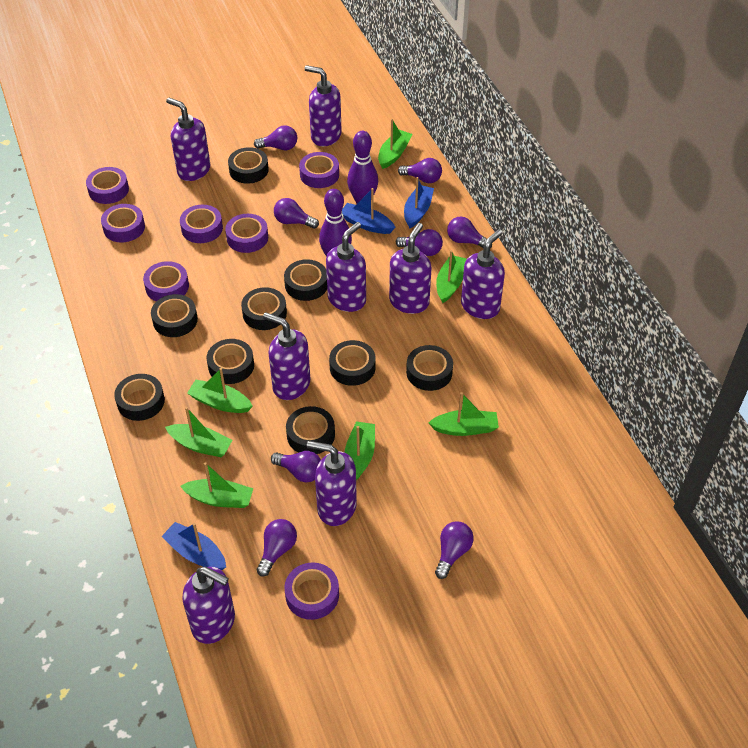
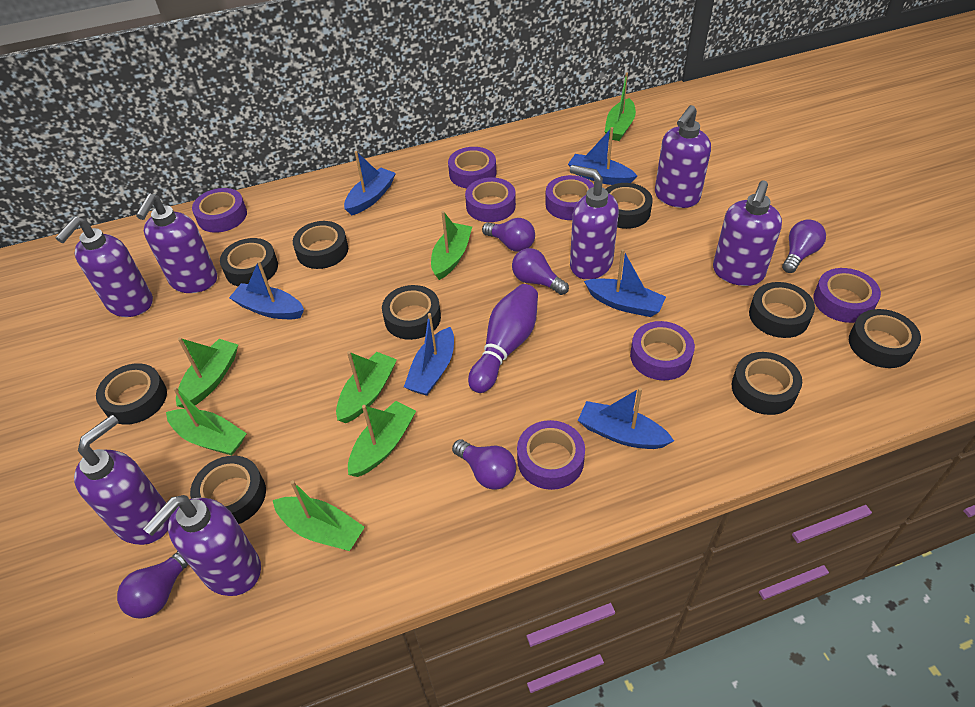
blue boat: [161,522,226,570] [342,188,396,234] [404,177,434,229] = 3 -> [229,261,304,319] [344,151,396,216] [404,313,454,396] [568,127,637,185] [578,388,674,449] [584,249,666,317] = 6
purple bowling pin: [319,189,352,257] [347,131,378,203] = 2 -> [468,284,538,393] = 1
purple light bulb: [254,125,297,150] [257,519,297,577] [271,451,321,482] [274,198,319,229] [396,229,443,256] [398,158,442,183] [435,521,474,579] [447,217,492,248] = 8 -> [117,551,189,619] [452,439,516,490] [482,218,535,252] [512,248,569,295] [782,219,826,273] = 5
purple soap dispenser: [166,98,210,181] [182,567,235,644] [263,312,310,400] [305,65,342,146] [307,441,357,526] [326,222,366,312] [389,223,431,314] [461,229,505,319] = 8 -> [56,217,153,317] [74,415,170,545] [136,194,217,293] [143,495,261,596] [570,165,619,280] [655,105,711,208] [713,181,782,286] = 7

